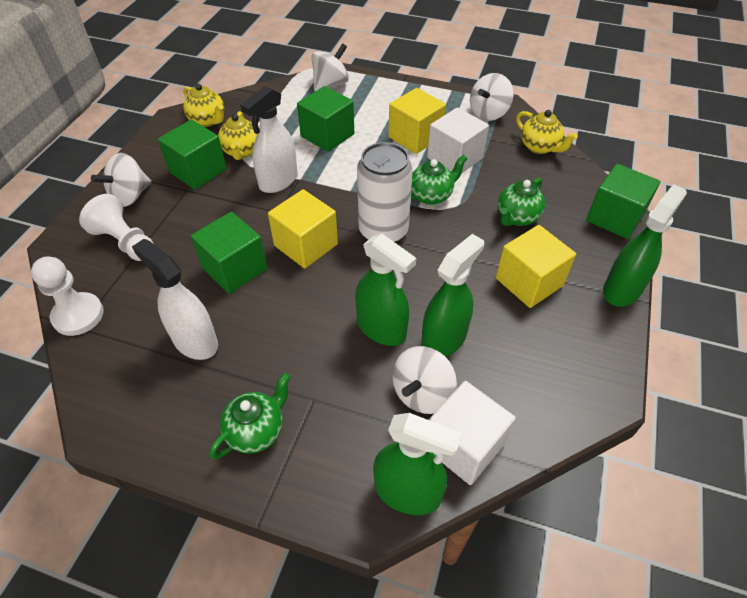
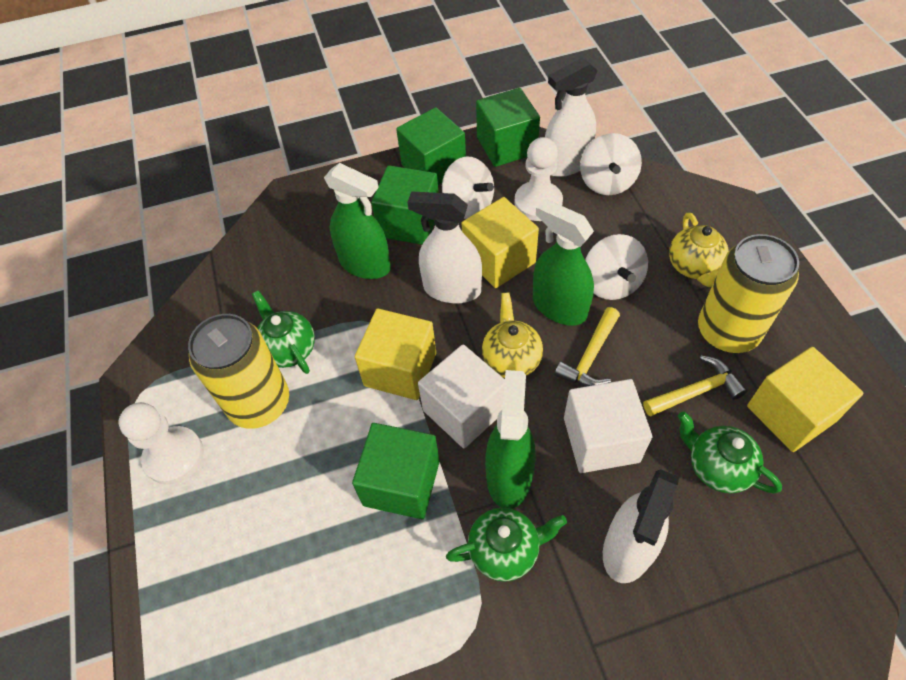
green spray bottle: [355,234,416,346] [373,413,462,515] [421,234,484,357] [603,184,687,307] = 4 -> [324,163,391,279] [485,370,536,509] [533,199,594,326] = 3
white can: [357,142,413,242] = 1 -> none = 0
white spinning top: [91,153,151,207] [311,43,349,91] [392,346,457,414] [470,73,513,121] = 4 -> [442,157,494,219] [580,133,642,195] [585,234,648,300] = 3
white spray bottle: [132,239,218,360] [241,86,298,193] = 2 -> [408,191,482,304] [545,58,598,177] [603,469,679,583] = 3
yellow can: none = 0 -> [188,314,289,429] [698,234,799,353] = 2
yellow hammer: none = 0 -> [554,307,620,387] [643,356,747,417] = 2
yellow teapot: [183,84,224,127] [218,111,257,160] [516,110,578,154] = 3 -> [482,292,543,378] [669,213,729,287] = 2

